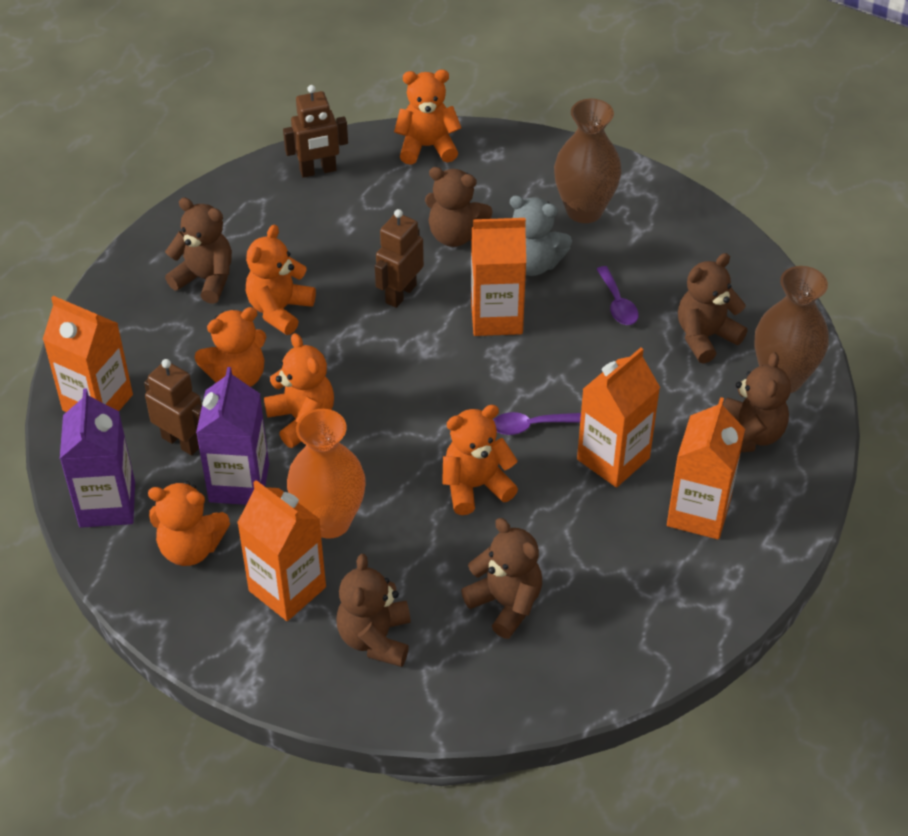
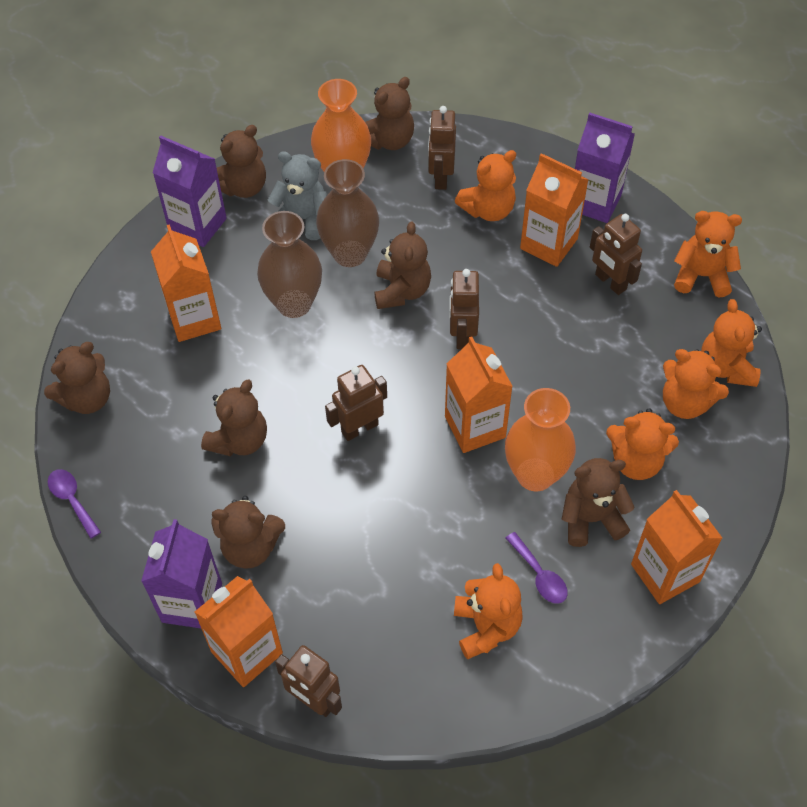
brown robot: [144,359,202,455] [283,85,348,178] [375,209,424,308] = 3 -> [275,645,342,717] [325,365,387,441] [428,106,456,190] [449,269,479,349] [590,214,642,295] = 5
brown teddy bear: [165,198,232,304] [336,554,411,667] [425,167,493,247] [461,518,542,639] [678,253,747,364] [723,352,791,452] = 6 -> [44,342,110,414] [201,380,267,456] [211,496,285,569] [217,125,266,198] [365,77,414,150] [374,222,431,309] [562,458,635,547] = 7
orange vase: [287,409,366,539] = 1 -> [311,79,371,172] [505,388,576,491] = 2
purple carton: [60,388,135,528] [196,367,269,505] = 2 -> [141,519,222,628] [153,136,227,247] [575,112,635,223] = 3

